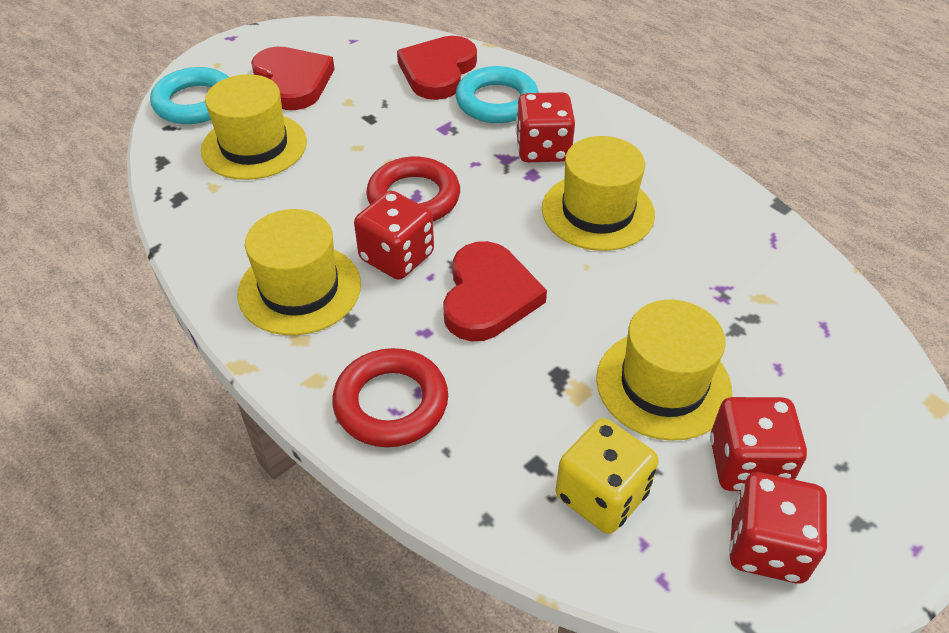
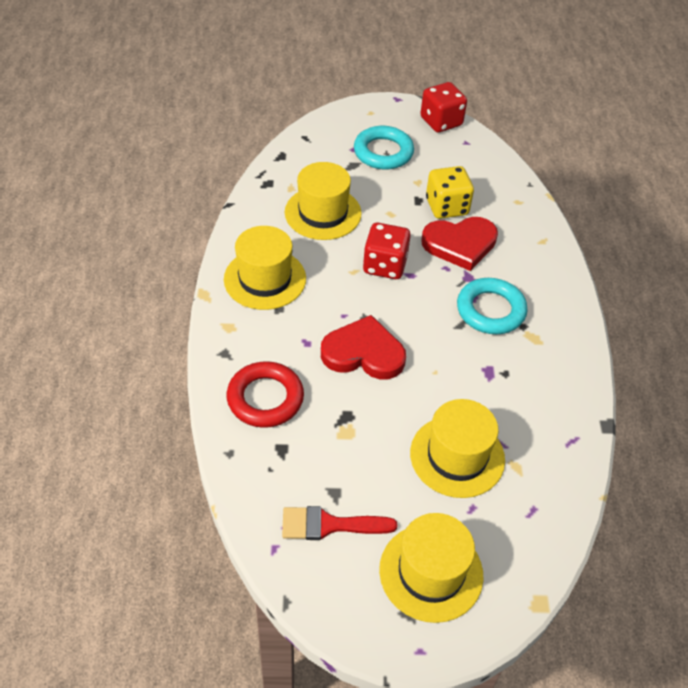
red brush: none = 0 -> [282,506,397,540] = 1
red dice: [354,191,434,280] [516,92,575,162] [710,397,807,491] [729,472,827,583] = 4 -> [363,223,411,279] [421,82,467,132] = 2
red heart: [251,47,335,110] [397,36,477,100] [443,241,547,341] = 3 -> [321,315,406,379] [421,217,498,271] = 2
red ring: [332,348,448,447] [366,156,460,221] = 2 -> [227,361,304,428] = 1

